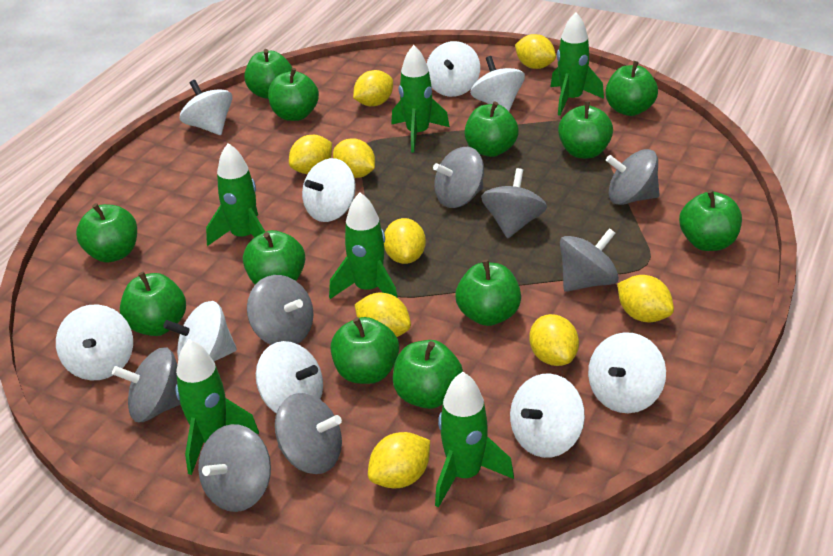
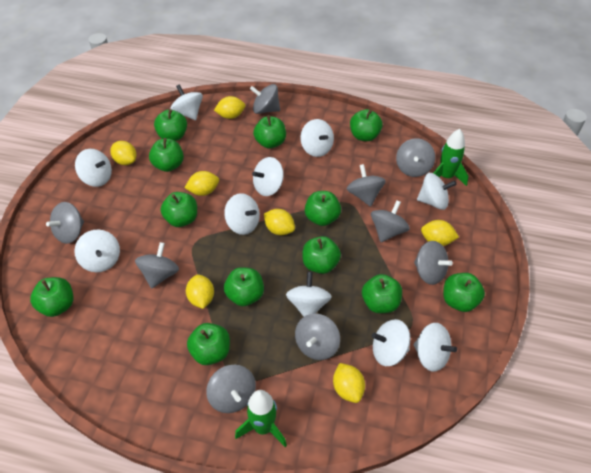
green rocket: [175,339,259,475] [206,143,265,246] [329,193,398,299] [391,45,450,152] [435,372,514,508] [550,12,604,116] = 6 -> [235,390,287,447] [433,129,468,186] = 2
grey spinning top: [112,347,181,422] [198,424,271,512] [247,275,313,345] [275,393,342,474] [433,147,484,208] [481,168,547,238] [560,228,619,292] [606,149,660,205] = 8 -> [46,202,84,244] [135,242,179,289] [206,365,256,413] [250,84,280,114] [295,314,340,360] [347,164,386,207] [371,200,410,242] [396,138,435,177] [414,241,453,285] = 9
white spinning top: [56,305,133,380] [163,301,237,361] [180,80,232,135] [256,341,323,413] [302,158,356,222] [427,41,480,97] [470,56,525,111] [510,373,585,458] [588,332,666,413] = 9 -> [74,230,120,272] [75,149,112,187] [170,84,203,120] [224,193,260,235] [252,157,284,196] [286,272,332,317] [300,119,334,157] [372,319,411,366] [414,323,457,372] [417,173,456,210] = 10
yellow lemon: [289,135,332,174] [333,139,375,178] [353,70,393,106] [355,293,411,337] [368,432,430,488] [384,218,426,264] [515,34,556,69] [529,314,579,366] [617,275,674,322] = 9 -> [110,141,137,165] [185,171,219,196] [186,275,214,309] [214,96,245,119] [264,209,295,235] [333,363,365,403] [421,220,459,246] = 7

